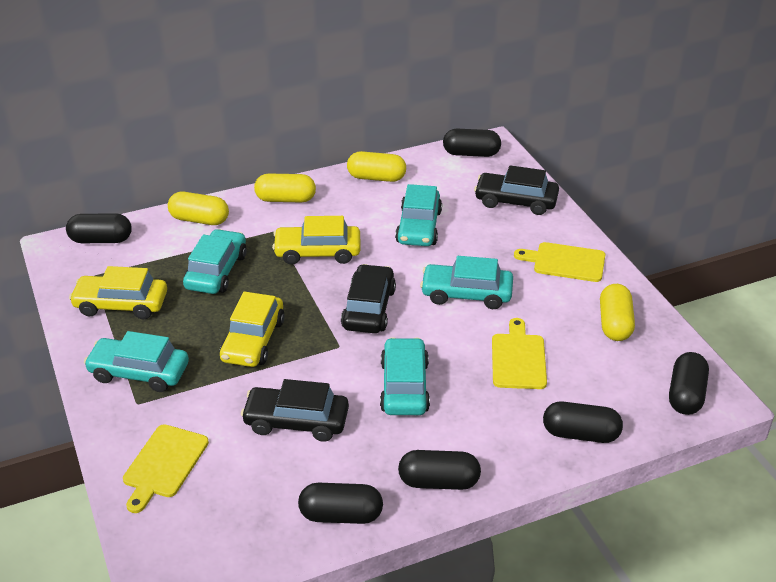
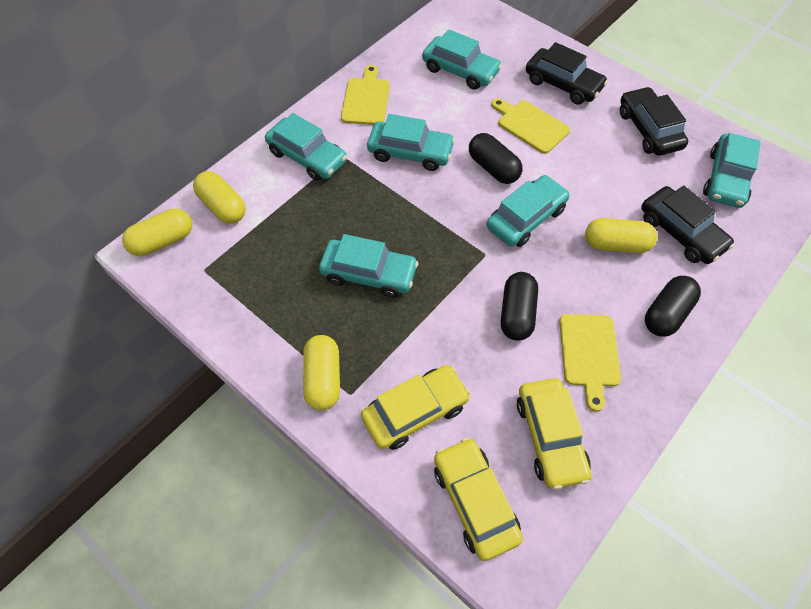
black capsule: [66,213,132,243] [298,483,383,524] [398,450,481,490] [443,129,501,157] [543,402,623,443] [669,352,709,415] = 6 -> [469,133,523,184] [501,272,538,341] [645,276,701,337] = 3
turquoise car: [84,331,189,392] [183,229,247,294] [380,337,430,415] [395,184,442,246] [420,256,513,309] = 5 -> [265,113,347,181] [319,234,419,298] [367,114,455,171] [422,29,502,90] [486,175,570,247] [703,133,761,208] = 6

